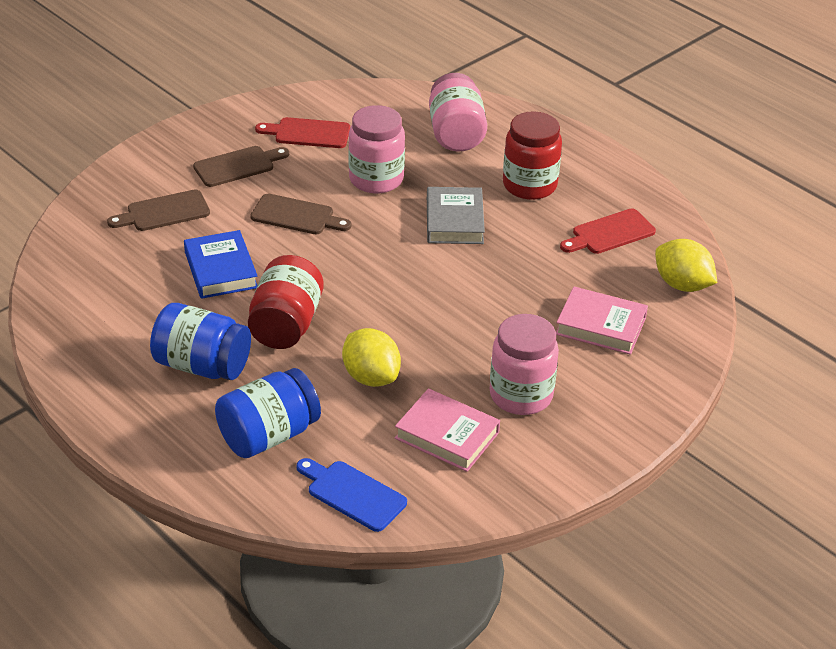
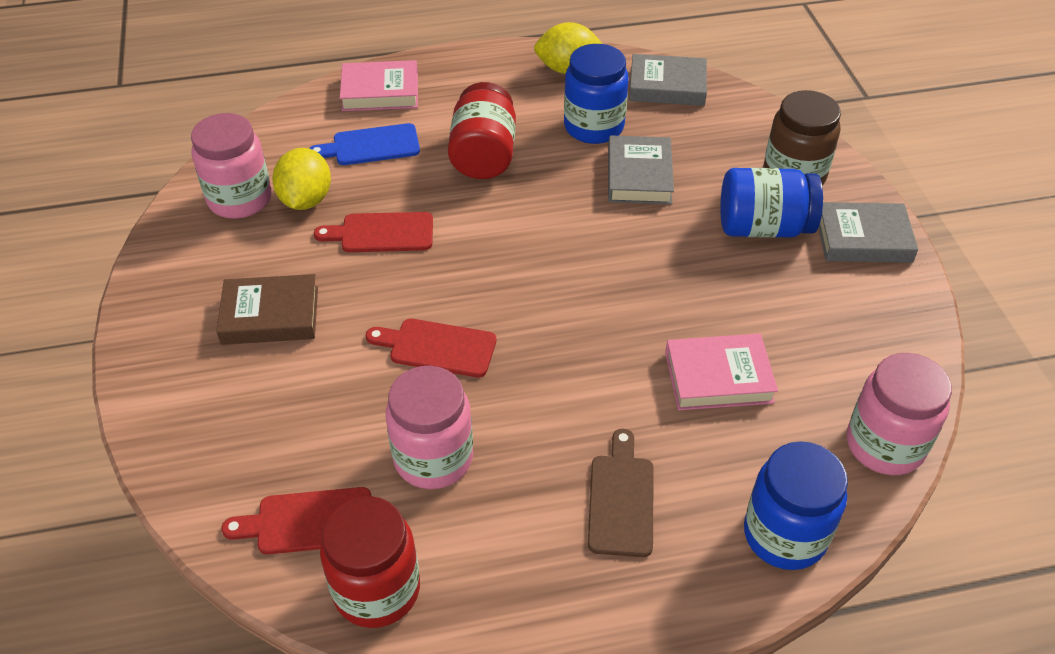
blue book: [184,230,258,299] = 1 -> none = 0
blue jar: [150,303,251,380] [215,368,321,458] = 2 -> [564,44,629,144] [720,168,823,238] [744,441,848,570] = 3
brown book: none = 0 -> [216,274,318,345] = 1
brown cutting board: [107,189,210,231] [193,146,289,187] [250,194,351,234] = 3 -> [588,429,654,557] = 1
brown jar: none = 0 -> [763,90,841,186] = 1
grey book: [427,187,485,244] = 1 -> [608,135,674,204] [629,54,707,106] [818,202,918,263] = 3
red cutting board: [255,117,350,148] [560,208,656,254] = 2 -> [221,487,371,554] [314,212,433,252] [366,319,496,377] = 3

